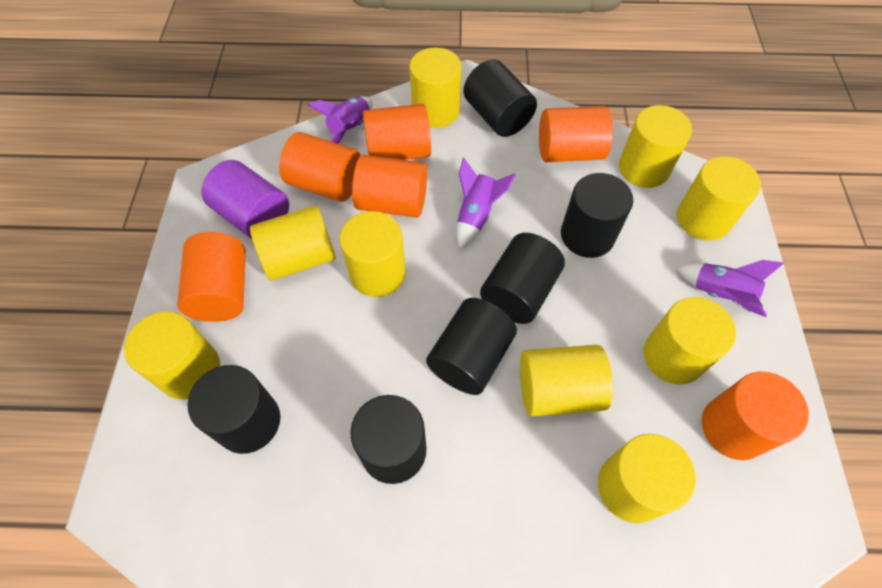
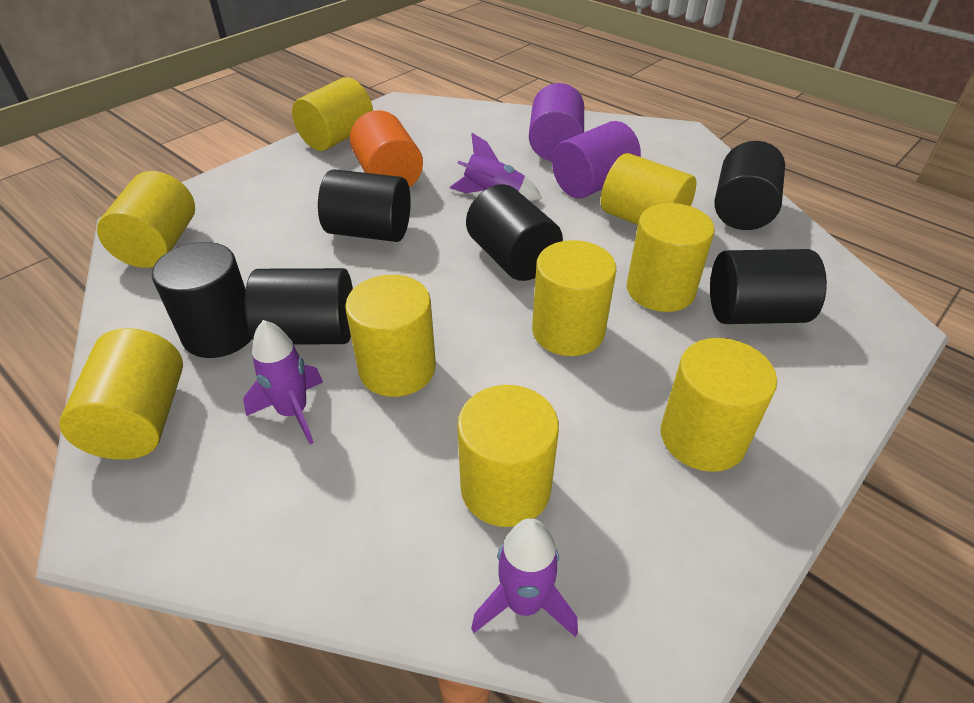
orange cylinder: [177,232,246,322] [279,132,360,202] [352,155,427,218] [363,104,431,160] [539,106,613,162] [702,372,809,460] = 6 -> [350,110,423,187] = 1
purple cylinder: [201,160,289,239] = 1 -> [529,83,584,161] [552,121,641,198] = 2

